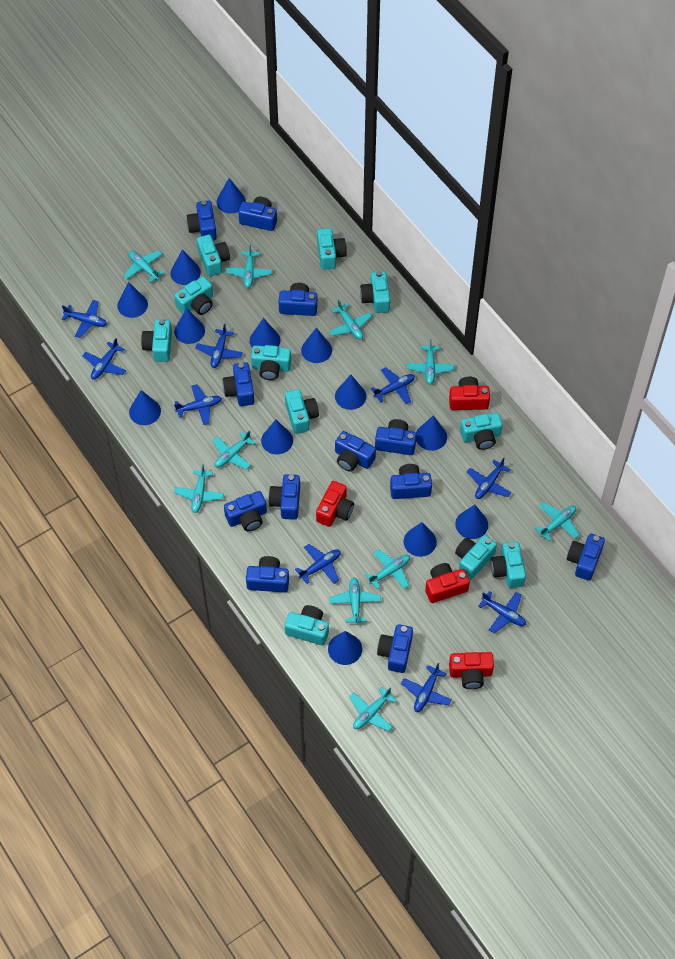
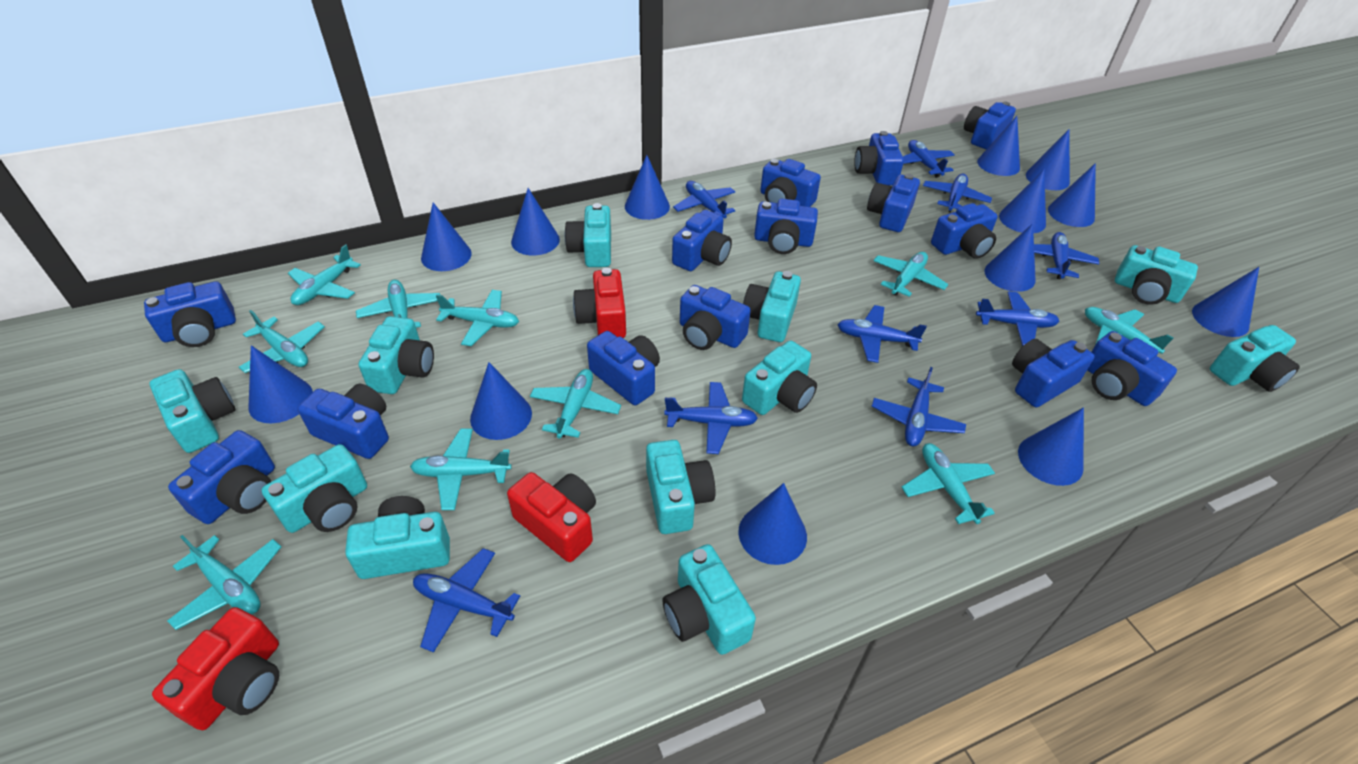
blue camera: [186,200,217,240] [223,362,254,406] [224,491,267,531] [238,197,277,231] [246,556,289,593] [269,474,300,520] [279,283,318,316] [335,431,376,472] [375,419,416,455] [377,624,413,673] [390,464,432,499] [567,534,605,581] = 12 -> [144,281,236,347] [168,430,275,524] [298,384,389,459] [587,331,660,405] [672,210,732,271] [680,285,751,350] [754,199,818,254] [760,159,821,207] [854,131,904,186] [867,174,920,232] [931,203,998,259] [964,102,1016,149] [1012,339,1095,407] [1087,331,1177,406] = 14
red camera: [316,481,354,527] [425,563,470,603] [449,377,490,410] [449,652,494,689] = 4 -> [152,607,279,730] [507,472,596,562] [573,268,626,338] = 3

